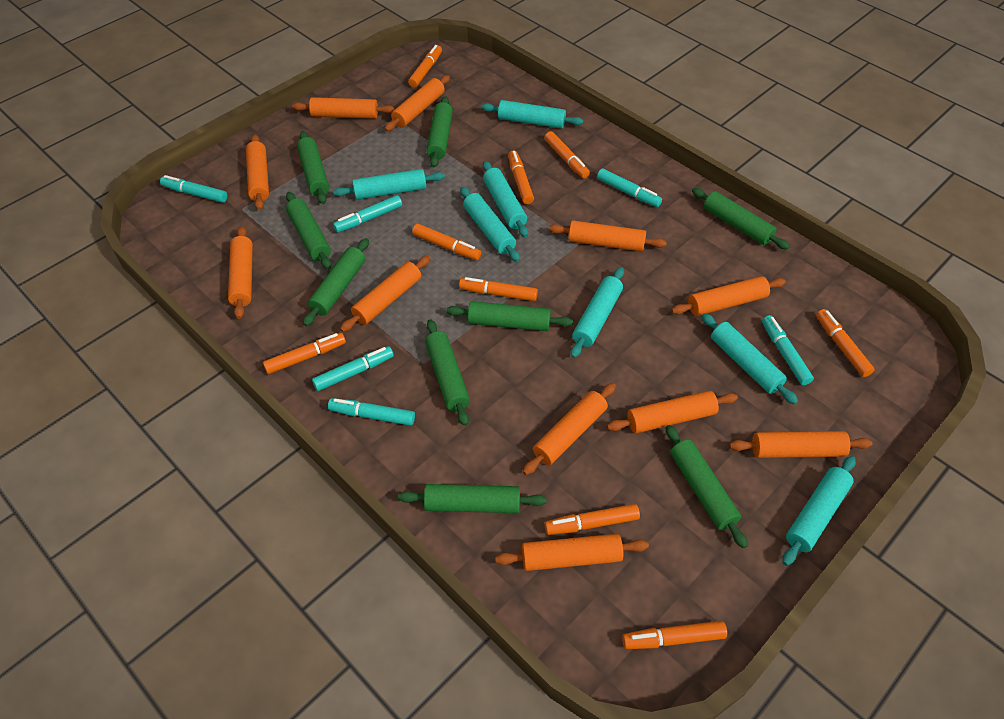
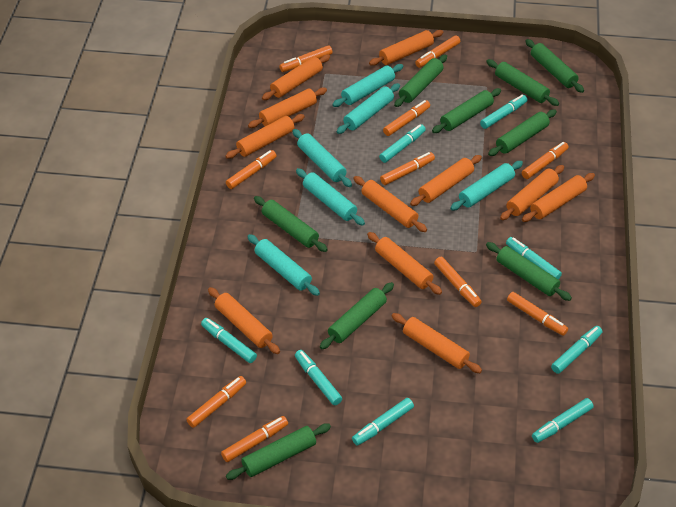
orange marker: [263,333,346,374] [408,45,442,88] [412,224,481,260] [459,277,538,301] [508,151,534,204] [544,131,590,178] [544,504,640,535] [622,621,727,649] [816,309,875,377] = 9 -> [186,376,246,428] [221,416,288,462] [226,150,277,189] [279,45,333,72] [380,152,435,185] [383,100,430,136] [415,35,460,68] [434,257,482,307] [507,292,568,336] [522,142,568,179] = 10
turquoise marker: [160,175,227,203] [312,346,394,391] [328,398,415,426] [333,195,402,233] [597,169,662,207] [762,315,814,385] = 6 -> [201,318,257,363] [295,350,342,406] [352,398,414,446] [379,124,426,163] [480,95,527,129] [506,237,562,279] [532,398,594,443] [551,326,602,374] = 8
turquoise rolling pin: [333,169,445,200] [460,187,520,262] [481,100,583,129] [483,161,528,238] [570,267,624,358] [701,313,798,405] [782,456,856,566] = 7 -> [247,234,320,296] [292,129,352,187] [296,168,365,226] [332,64,403,107] [337,83,400,134] [450,161,523,211] = 6

